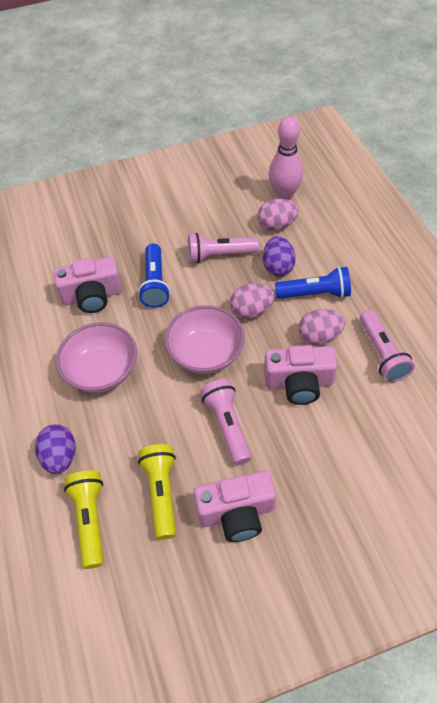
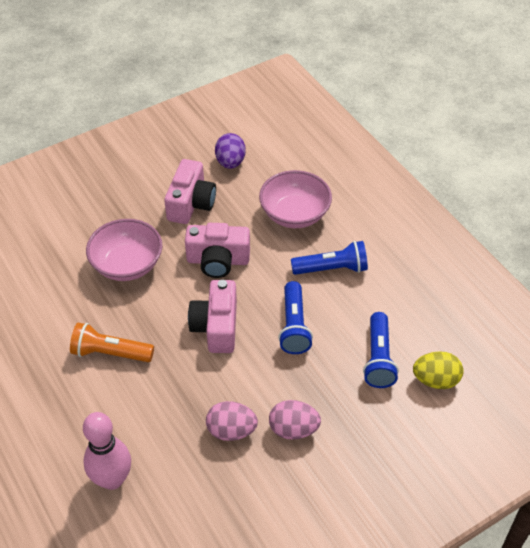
blue flashlight: [138,243,170,308] [275,267,351,299] = 2 -> [278,281,313,354] [291,241,368,275] [363,312,399,388] = 3
orange flashlight: none = 0 -> [70,323,154,362] = 1
pink egg: [230,283,275,319] [257,199,299,231] [298,309,345,345] = 3 -> [206,401,258,441] [269,400,321,440] = 2
pink flashlight: [188,233,259,263] [200,379,251,465] [360,310,415,382] = 3 -> none = 0
purple egg: [35,424,76,474] [263,236,296,277] = 2 -> [215,133,246,169] = 1
yellow egg: none = 0 -> [413,351,463,389] = 1
yellow flashlight: [64,471,104,569] [138,444,176,540] = 2 -> none = 0

